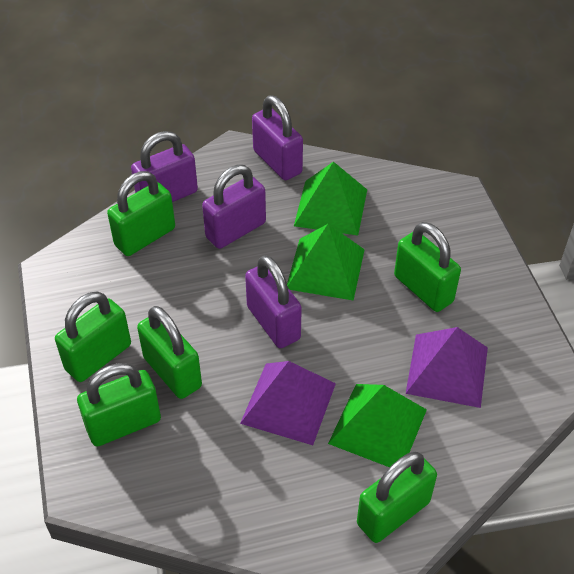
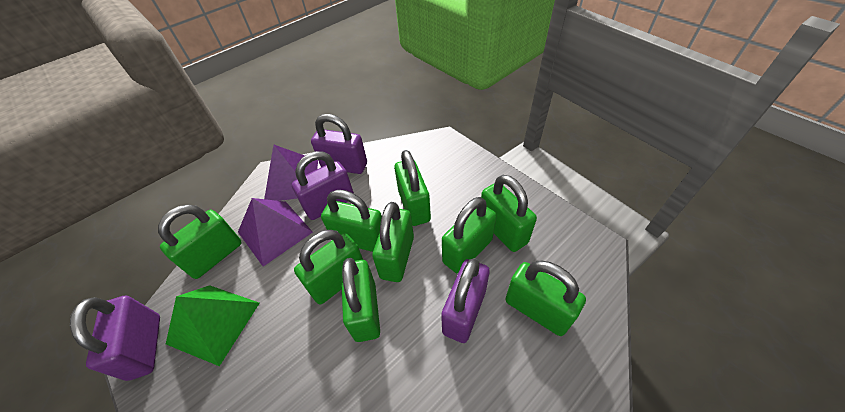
green padlock: [55,292,131,382] [77,363,161,446] [107,171,175,256] [137,306,202,399] [357,452,437,543] [394,222,461,312] = 6 -> [158,205,242,279] [294,230,363,304] [321,190,382,252] [341,258,380,342] [372,202,414,282] [394,150,431,226] [442,197,497,274] [481,175,537,252] [505,260,586,336] = 9
green pyramid: [287,224,365,301] [294,162,367,235] [328,384,427,467] = 3 -> [166,285,260,366] = 1

